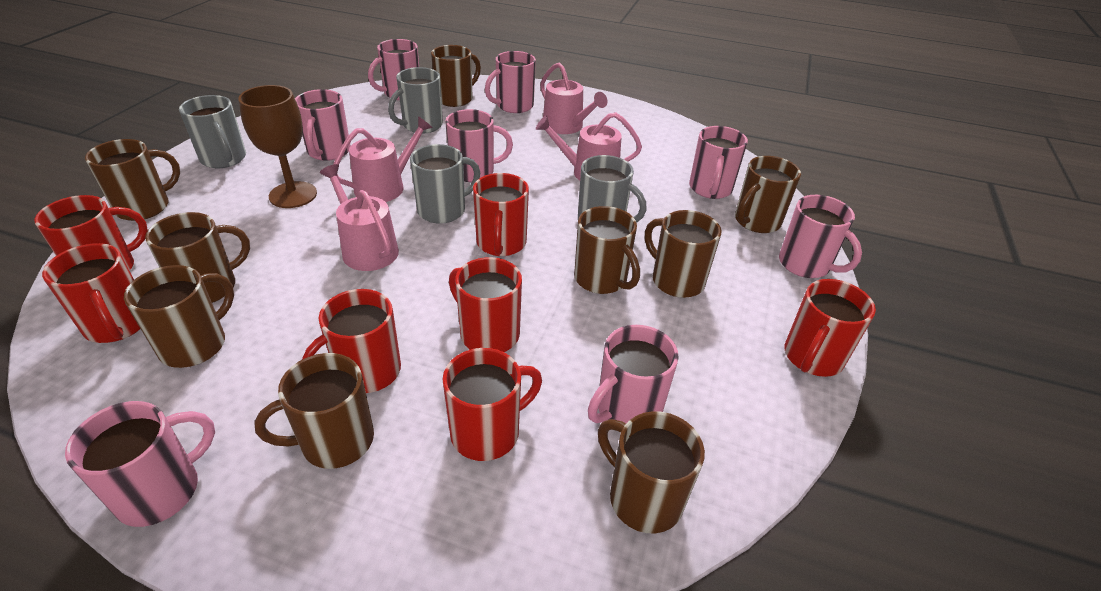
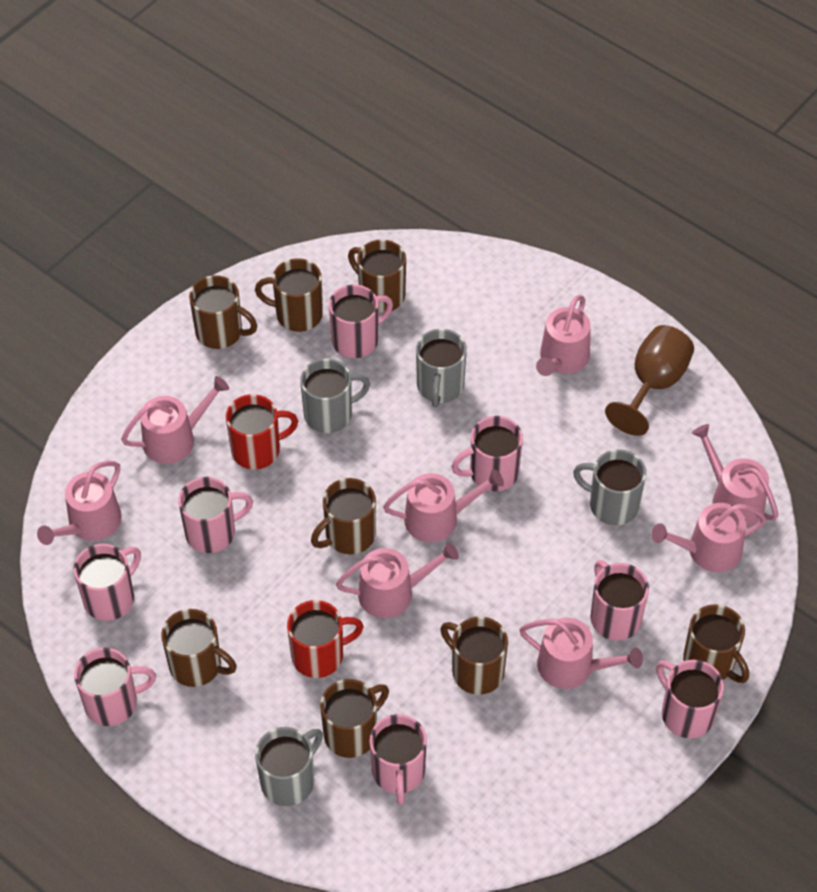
brown mug: [85,139,180,221] [124,265,234,368] [145,212,250,303] [254,353,374,469] [431,45,481,107] [574,206,640,294] [598,411,705,533] [645,210,721,298] [735,156,801,233] = 9 -> [161,609,237,687] [189,275,257,349] [255,258,323,332] [311,478,376,554] [320,679,389,758] [348,239,406,313] [440,616,508,695] [683,604,749,683] = 8
pink watering can: [320,164,399,271] [334,116,433,202] [536,112,642,181] [540,62,608,134] = 4 -> [37,461,122,545] [121,376,229,464] [336,542,459,618] [383,469,504,542] [519,618,643,689] [536,295,591,376] [651,503,767,572] [692,424,778,527] = 8
red mug: [34,195,148,271] [42,243,140,343] [302,289,401,393] [442,348,542,461] [449,257,522,352] [473,173,529,256] [784,279,876,377] = 7 -> [226,394,298,469] [287,600,364,678] = 2

